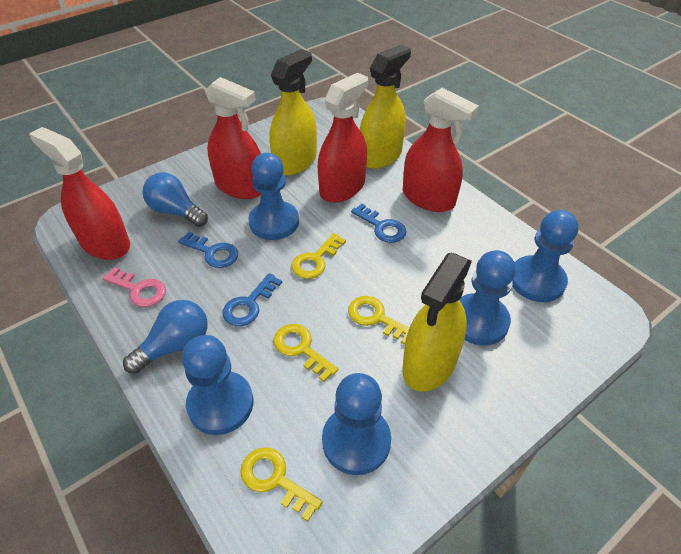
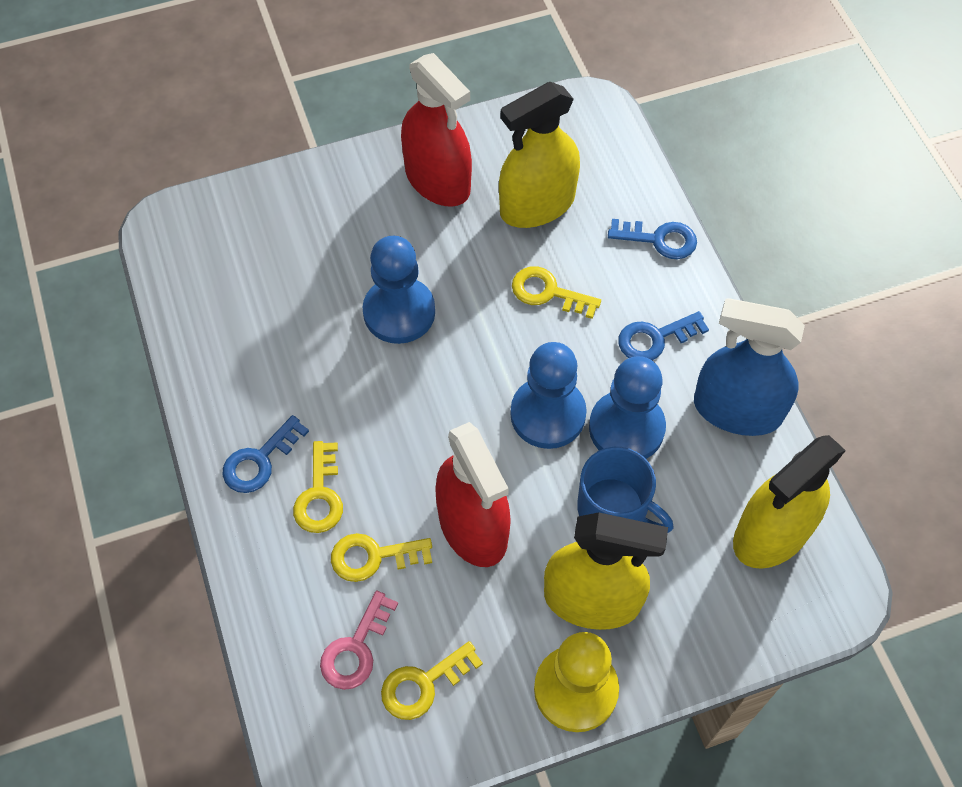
blue light bulb: [123,300,208,374] [142,172,208,227] = 2 -> none = 0
blue mug: none = 0 -> [577,447,674,533] = 1
blue pawn: [182,335,253,435] [248,153,299,240] [322,373,391,475] [459,250,516,345] [512,210,579,302] = 5 -> [363,236,435,344] [510,342,587,449] [589,356,666,459] = 3
blue spray bottle: none = 0 -> [694,298,805,436] = 1
red spray bottle: [29,127,130,260] [205,77,261,199] [318,73,368,203] [403,88,479,212] = 4 -> [401,53,472,207] [435,422,511,567] = 2
yellow pawn: none = 0 -> [534,632,619,732] = 1

